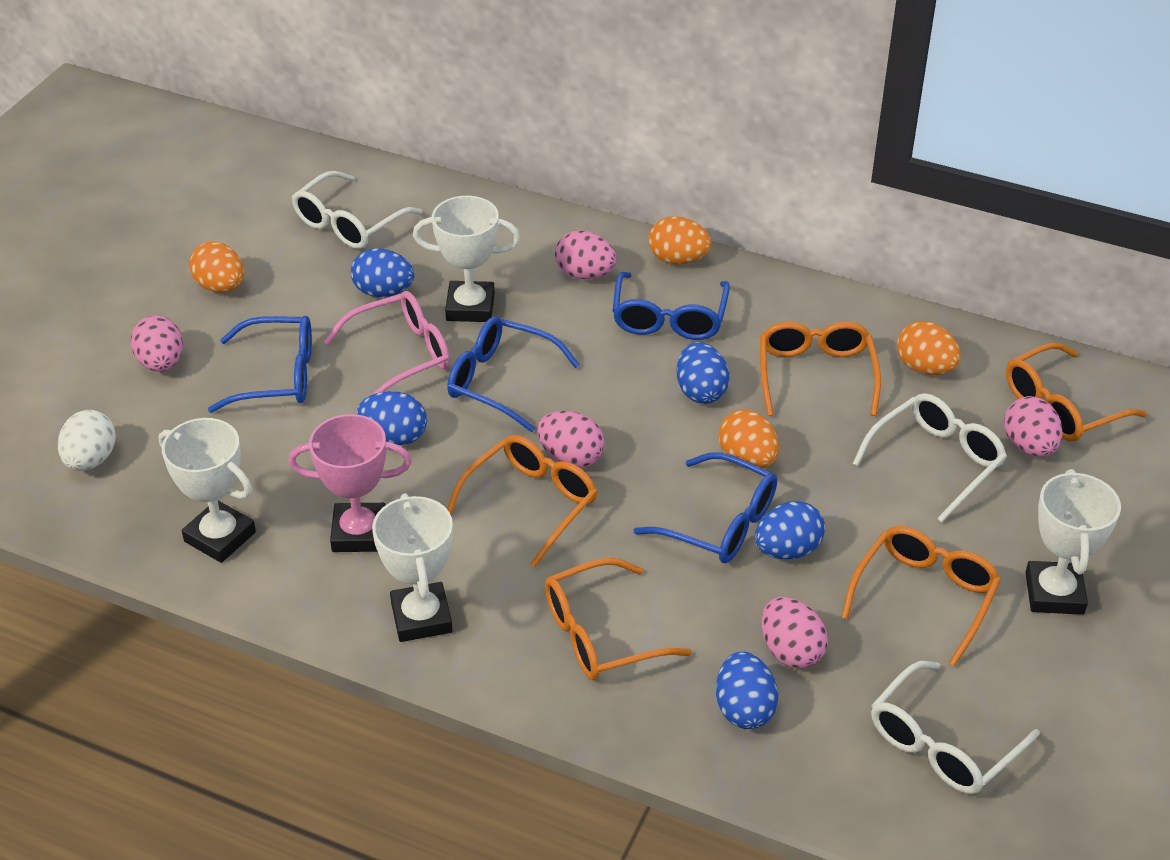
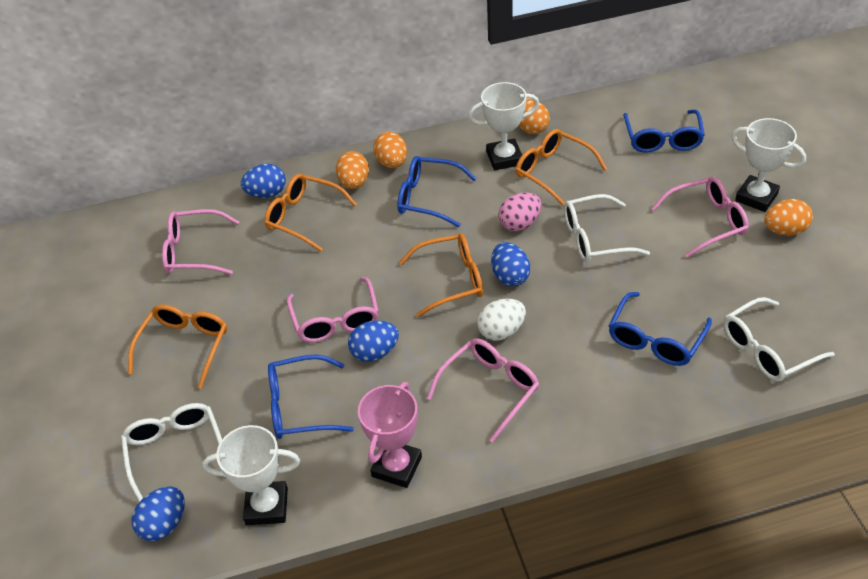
blue egg: [351,248,414,297] [357,391,427,445] [677,342,729,404] [716,652,778,729] [755,501,825,559] = 5 -> [131,486,185,541] [241,164,286,198] [348,321,399,362] [491,242,530,286] = 4
orange glasses: [447,435,597,567] [545,558,692,680] [760,322,881,416] [841,526,1001,666] [1006,343,1147,442] = 5 -> [128,305,227,389] [264,174,357,251] [399,233,483,317] [516,129,607,207] = 4
pink egg: [130,315,183,372] [537,411,605,468] [555,230,617,279] [762,597,828,669] [1004,396,1063,457] = 5 -> [498,193,541,231] = 1
pink glasses: [324,291,450,395] = 1 -> [162,209,239,275] [287,277,379,343] [427,338,539,442] [651,177,749,258] = 4
white trophy: [159,418,256,563] [372,493,453,642] [413,196,520,322] [1025,469,1121,615] = 4 -> [202,425,300,525] [468,82,539,170] [732,118,806,212] = 3

